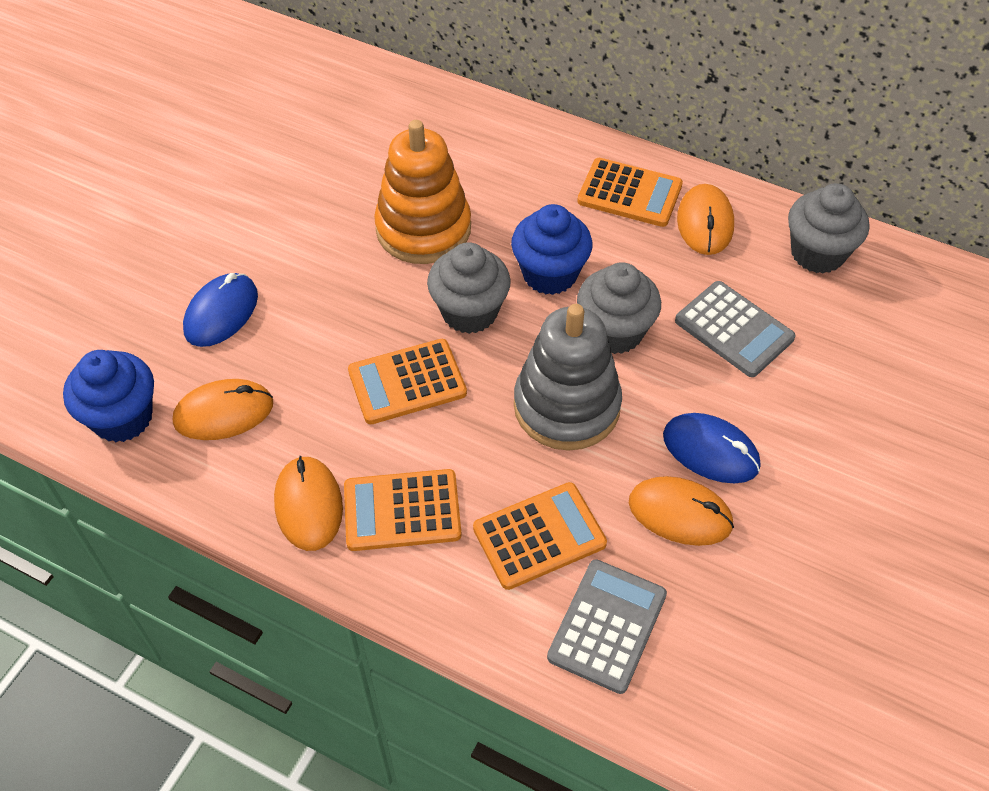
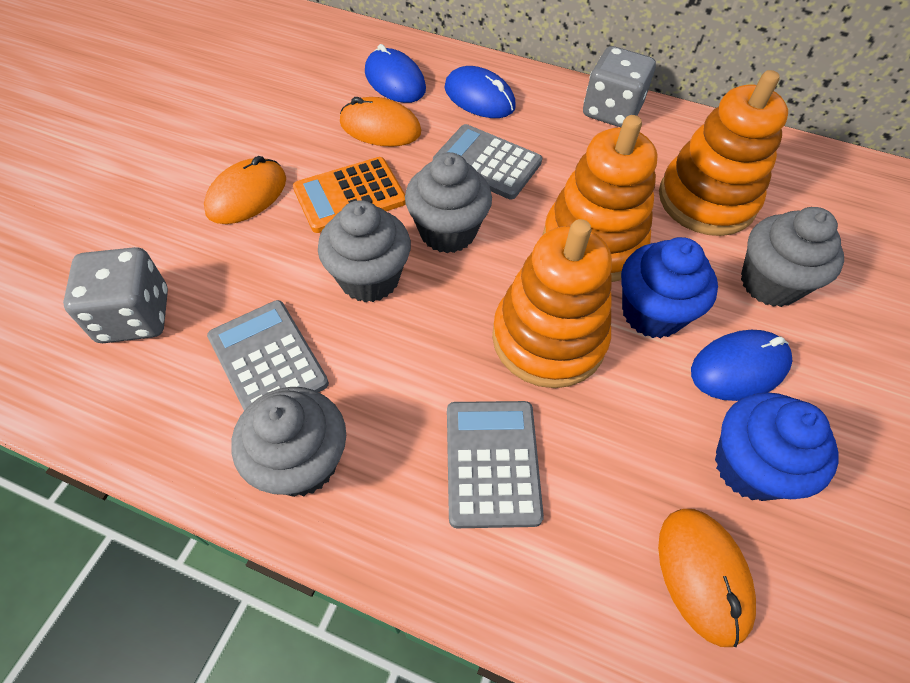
blue mouse: [183,273,258,347] [663,413,760,483] = 2 -> [365,44,426,103] [444,66,516,118] [691,330,793,401] = 3
grey calculator: [547,559,667,694] [675,281,795,377] = 2 -> [207,300,329,411] [433,124,542,199] [447,401,544,528] = 3
grey cupcake: [427,242,511,334] [577,262,661,354] [788,183,869,274] = 3 -> [231,387,346,497] [318,200,411,302] [405,152,492,253] [741,207,844,307] = 4
grey dice: none = 0 -> [63,247,168,343] [583,46,656,127] = 2
grey stacking toy: [514,304,622,451] = 1 -> none = 0
orange calculator: [344,469,461,551] [348,339,467,424] [473,482,607,590] [577,158,683,227] = 4 -> [293,157,406,233] = 1
orange mouse: [173,379,273,440] [274,456,343,551] [629,476,734,546] [677,184,734,255] = 4 -> [204,156,286,224] [340,97,421,147] [658,509,756,647] = 3
orange stacking toy: [374,120,471,264] = 1 -> [492,219,612,388] [543,115,657,282] [659,70,788,236] = 3

